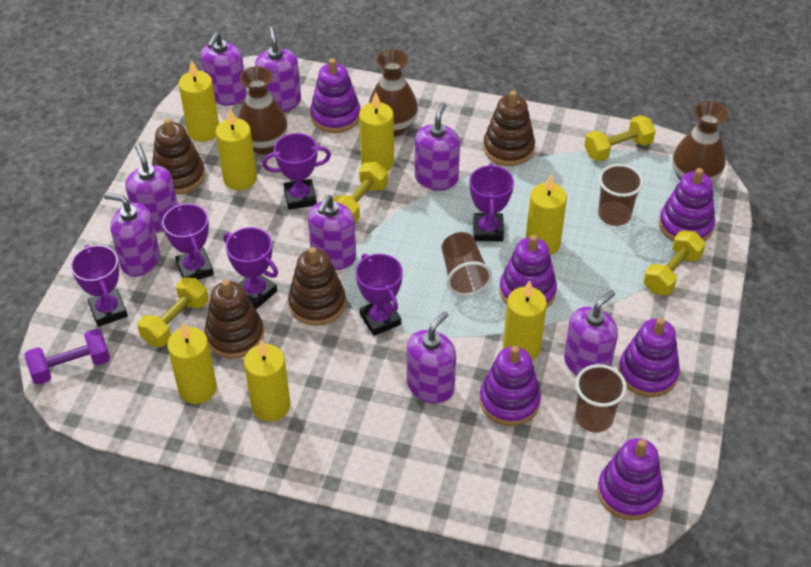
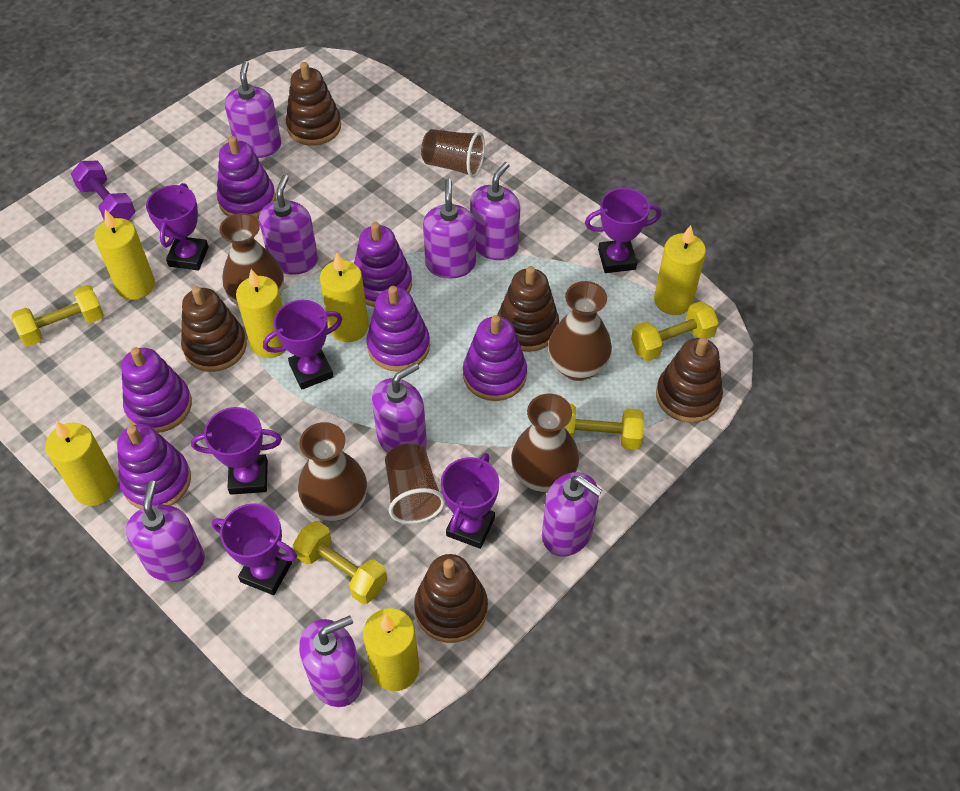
brown cup: [442,232,492,296] [575,364,627,433] [598,164,644,226] = 3 -> [385,443,445,524] [421,129,485,178] = 2
brown stacking toy: [152,118,205,195] [204,279,264,359] [288,247,346,326] [483,91,535,166] = 4 -> [181,286,247,372] [286,62,341,146] [414,554,488,643] [497,266,559,352] [656,337,723,423] = 5
brown vase: [238,66,288,155] [369,49,418,137] [672,101,728,183] = 3 -> [219,213,284,306] [298,422,367,521] [511,394,579,493] [548,281,612,381] = 4
yellow candle: [167,322,217,404] [178,60,219,142] [216,109,257,190] [244,340,290,421] [359,92,394,171] [503,280,547,360] [526,174,567,256] = 7 -> [45,421,117,506] [94,209,155,300] [236,269,286,358] [320,253,369,342] [363,608,419,691] [654,225,706,315] = 6

